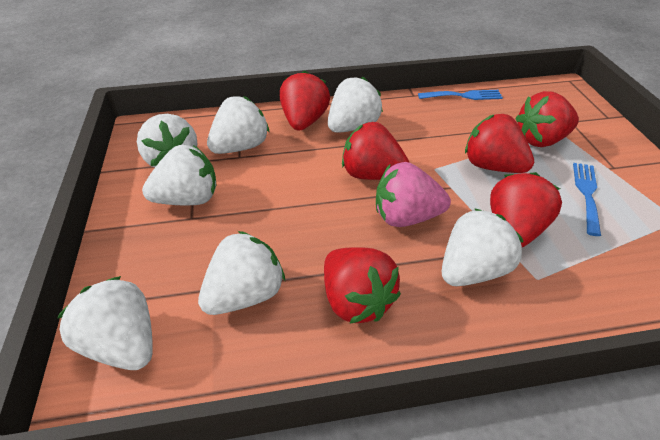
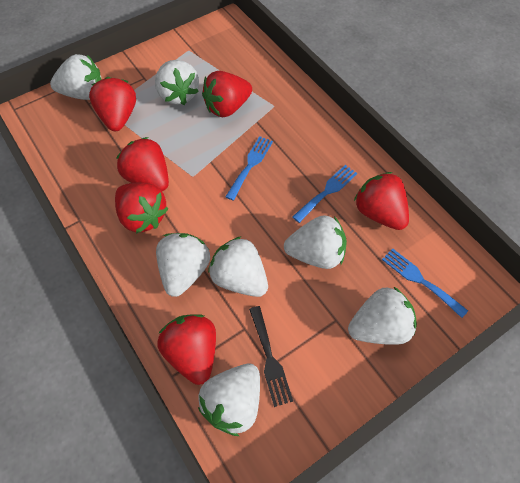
black fork: none = 0 -> [249,306,293,407] = 1
blue fork: [418,90,503,100] [573,163,601,236] = 2 -> [225,136,273,201] [293,165,357,223] [382,248,468,318] = 3
pink strawberry: [376,162,451,227] = 1 -> none = 0

